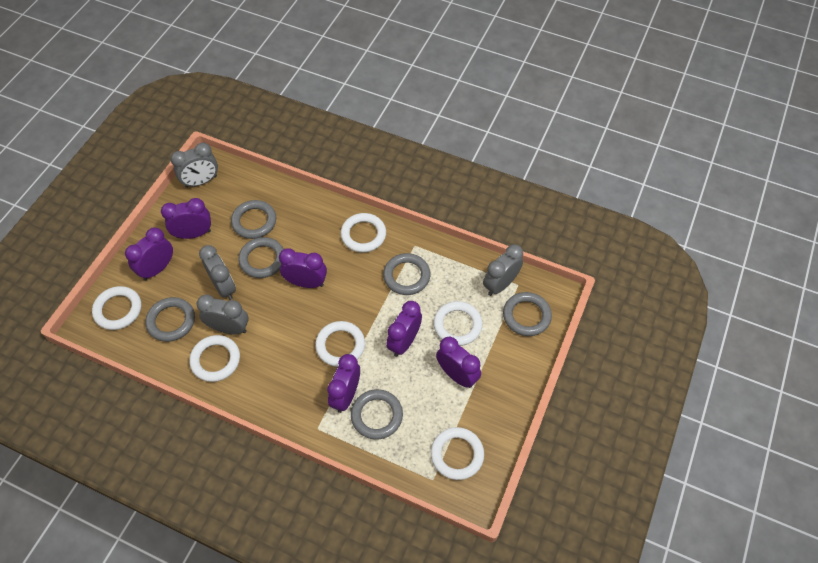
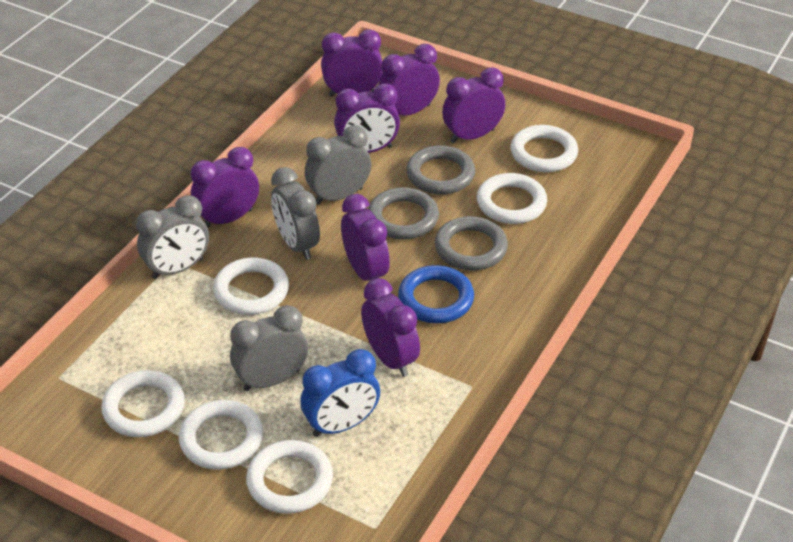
blue clock: none = 0 -> [300,349,380,437] = 1
blue ring: none = 0 -> [398,265,474,323] = 1
grey ring: [145,297,195,342] [231,200,276,239] [238,237,283,278] [351,389,403,440] [383,253,430,295] [503,292,552,336] = 6 -> [368,187,439,240] [406,145,475,194] [435,216,508,271] = 3
purple clock: [125,228,173,280] [161,198,211,239] [279,248,327,288] [327,354,360,413] [386,301,422,357] [436,336,481,388] = 6 -> [191,147,259,228] [321,29,383,97] [334,83,400,153] [341,194,390,281] [361,278,420,377] [379,44,440,116] [442,68,505,143] = 7

